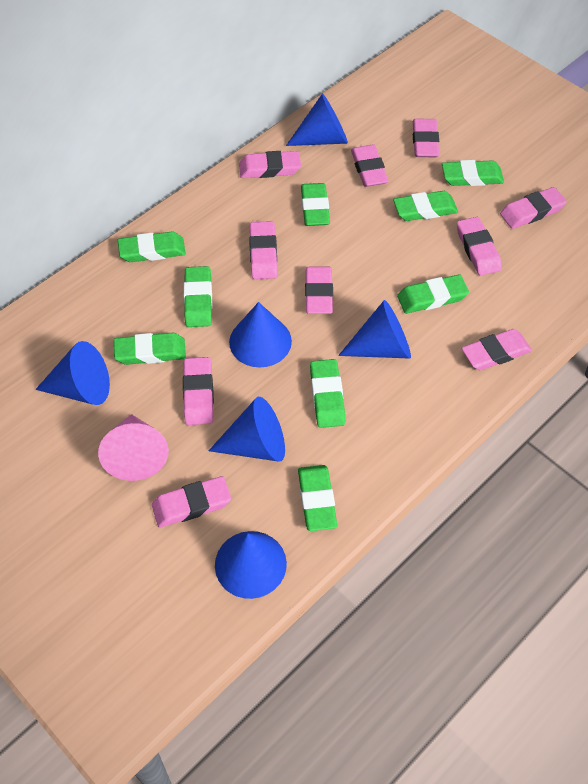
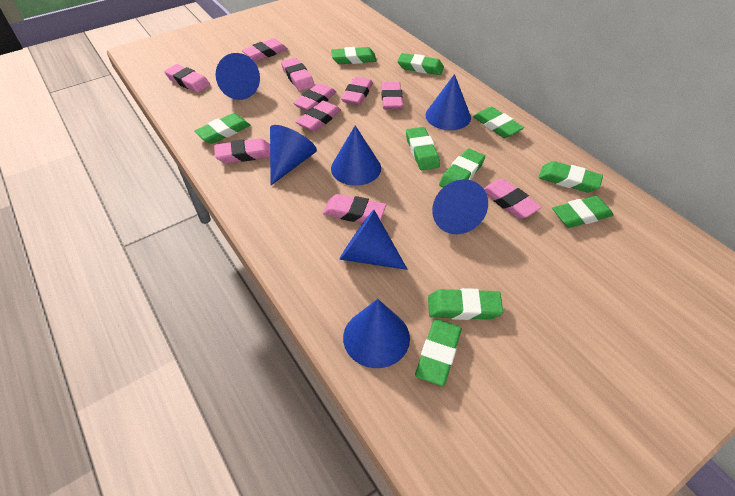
blue cone: [35,341,110,405] [209,397,285,462] [215,531,287,599] [229,302,292,367] [286,93,348,146] [338,300,411,359] = 6 -> [216,53,260,100] [270,125,317,185] [331,125,381,186] [339,210,408,270] [343,299,410,368] [425,74,471,130] [432,179,488,234] = 7
green eraser: [114,333,186,365] [118,232,186,262] [184,266,212,327] [298,465,337,531] [301,183,330,226] [310,359,345,428] [393,191,458,221] [397,274,469,314] [442,160,504,186] = 9 -> [194,113,251,144] [331,47,377,64] [397,53,444,75] [406,127,440,170] [415,319,462,386] [428,288,503,320] [439,148,485,187] [473,107,524,138] [539,161,603,193] [552,196,613,228] = 10
pink cone: [98,414,169,481] = 1 -> none = 0

